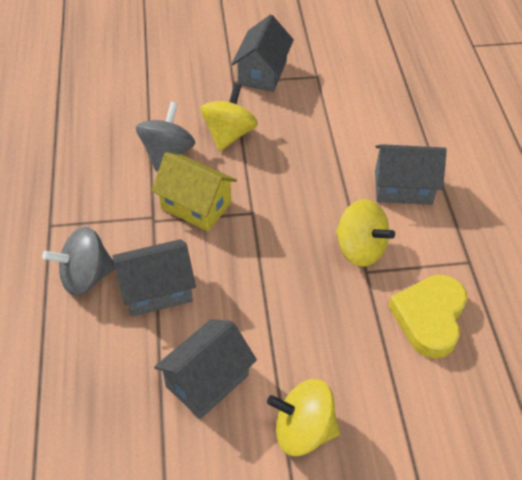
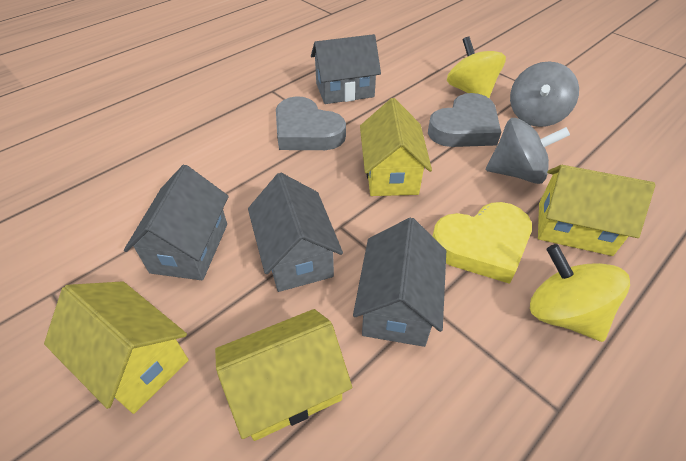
grey heart: none = 0 -> [276,96,346,150] [428,93,501,147] = 2
yellow house: [151,152,237,231] = 1 -> [44,281,189,414] [215,309,352,441] [360,98,432,196] [538,165,655,256] = 4
yellow spinning top: [200,83,258,151] [267,379,340,456] [336,199,395,267] = 3 -> [447,36,506,98] [530,244,630,342] = 2

